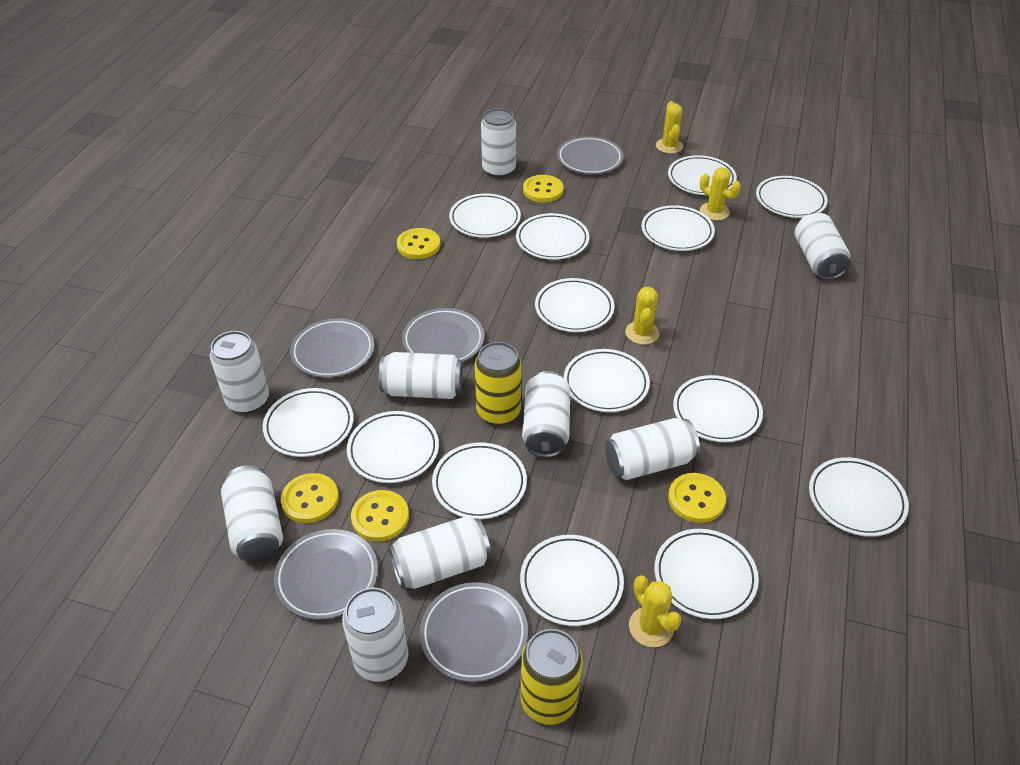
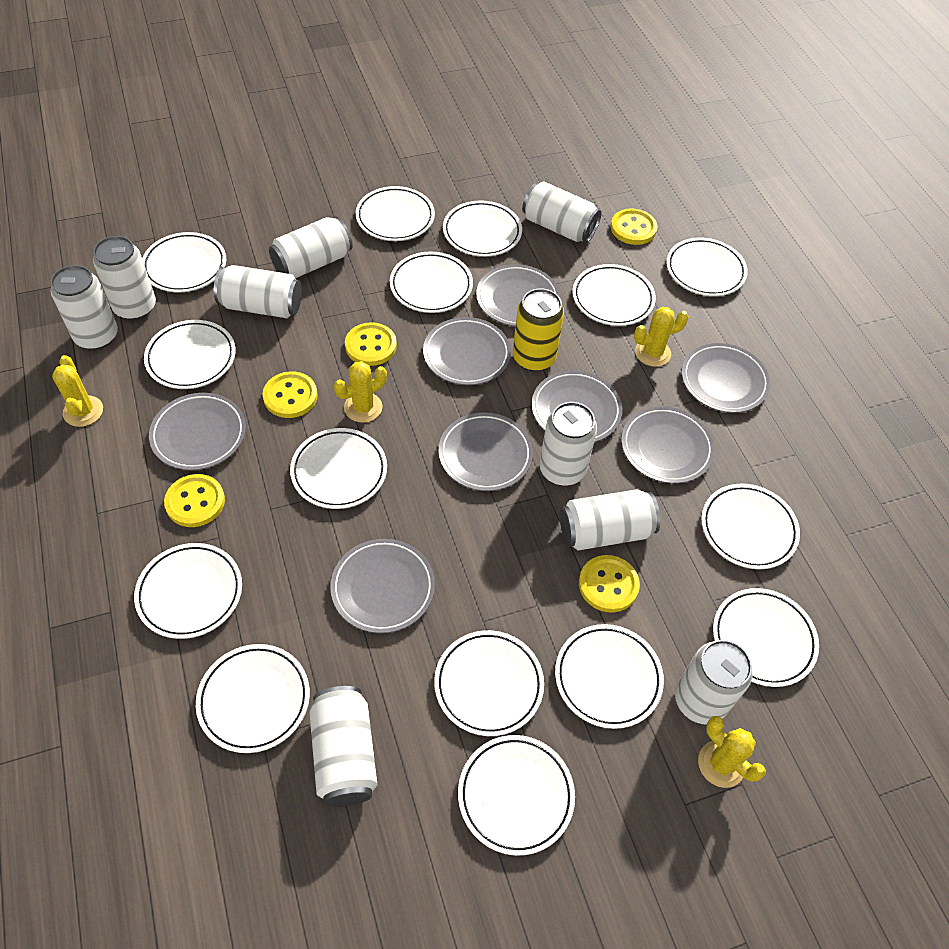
grey plate: [274,529,378,620] [290,318,374,378] [402,308,484,362] [420,582,528,682] [557,136,623,174] = 5 -> [149,393,246,470] [330,539,435,633] [423,317,511,385] [438,412,533,491] [476,264,560,326] [531,371,622,442] [621,406,715,484] [682,343,770,413] = 8
white plate: [263,388,354,457] [347,411,439,483] [432,442,527,519] [449,193,521,238] [516,213,589,260] [520,535,624,626] [535,278,614,332] [564,349,650,412] [641,205,715,251] [654,529,759,619] [668,155,737,195] [673,375,763,442] [756,176,828,218] [809,457,909,537] = 14 -> [134,543,242,639] [142,232,226,292] [144,320,236,389] [196,644,310,753] [290,428,387,509] [356,186,435,241] [390,252,473,313] [434,630,544,736] [443,200,522,257] [458,735,575,856] [555,624,664,729] [573,264,656,326] [666,237,748,296] [701,484,800,569] [713,588,819,687] = 15
yellow can: [475,342,522,425] [520,629,583,725] = 2 -> [513,288,564,371] = 1

